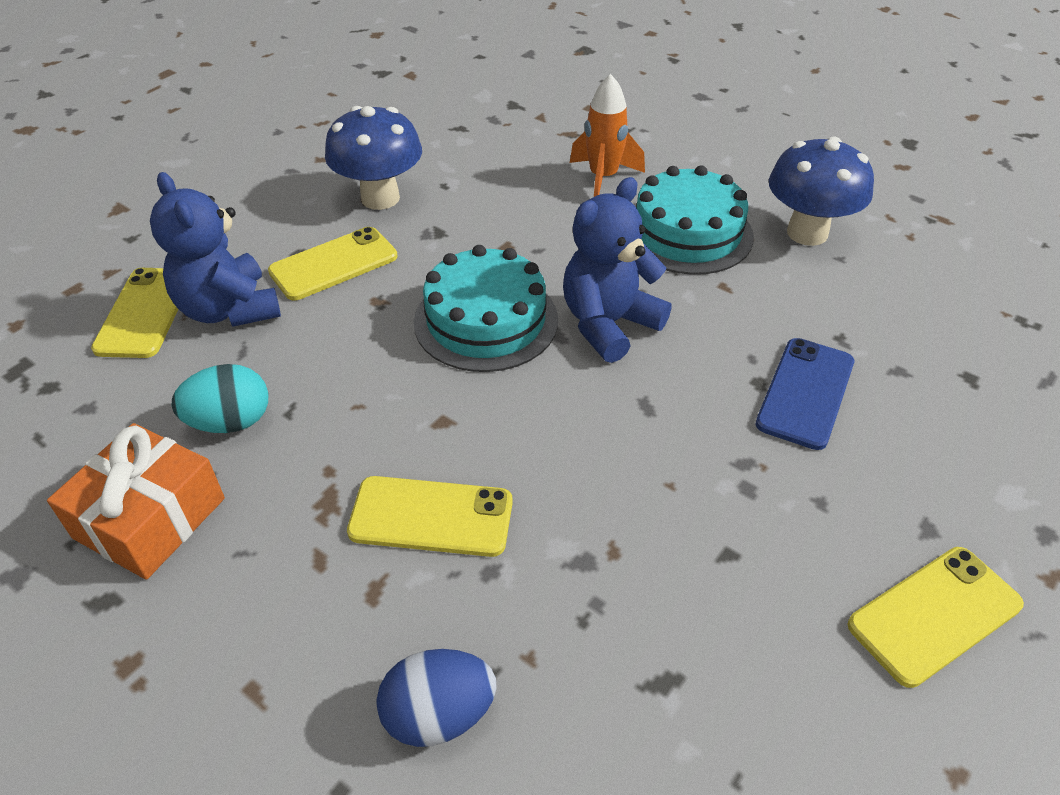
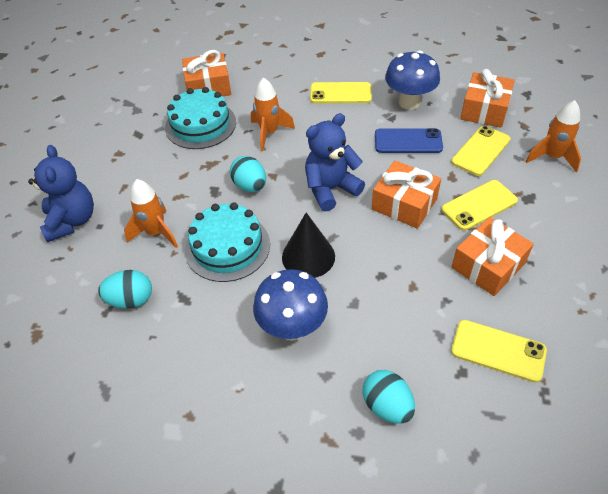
black cone: none = 0 -> [282,213,335,278] = 1
blue egg: [376,649,497,747] = 1 -> none = 0
orange gift: [47,423,225,580] = 1 -> [182,50,231,96] [372,161,441,229] [452,217,534,296] [460,69,515,128] = 4
orange rocket: [570,74,645,197] = 1 -> [124,179,178,248] [251,77,295,151] [525,100,581,173] = 3
turquoise egg: [172,364,268,433] = 1 -> [98,270,152,309] [230,156,266,192] [363,370,415,424] = 3

